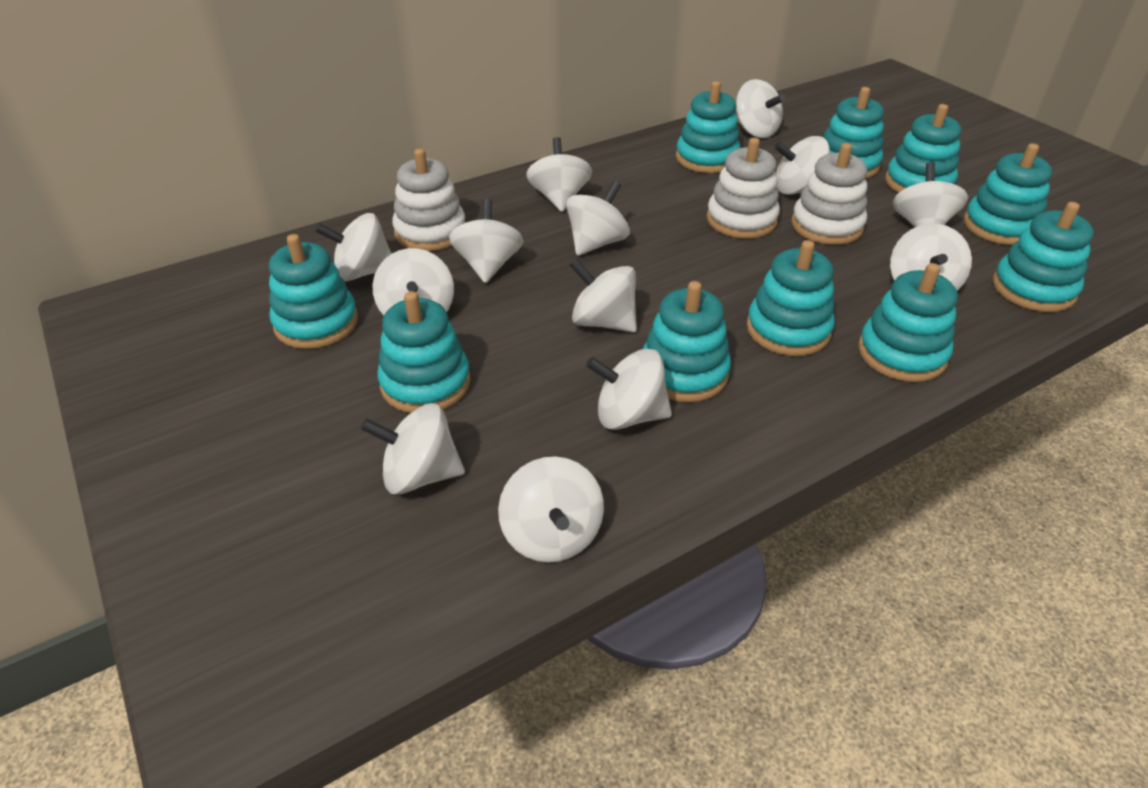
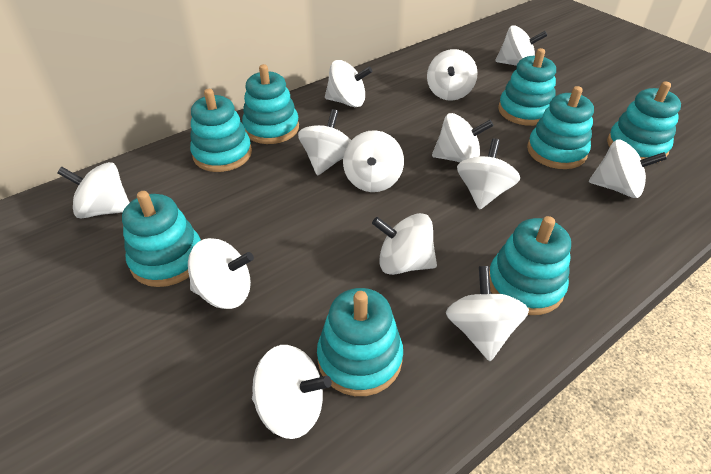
turquoise stacking toy: [269,234,358,349] [378,291,471,413] [643,281,731,402] [676,81,740,173] [747,240,835,356] [823,87,884,179] [858,263,958,382] [885,104,961,193] [964,143,1052,245] [993,202,1094,312] = 10 -> [122,191,201,287] [190,89,252,172] [242,64,299,144] [317,288,403,396] [489,216,571,315] [498,48,556,126] [527,86,594,169] [607,81,681,163] = 8
white stacking toy: [392,149,466,251] [707,138,780,238] [791,143,867,245] = 3 -> none = 0

